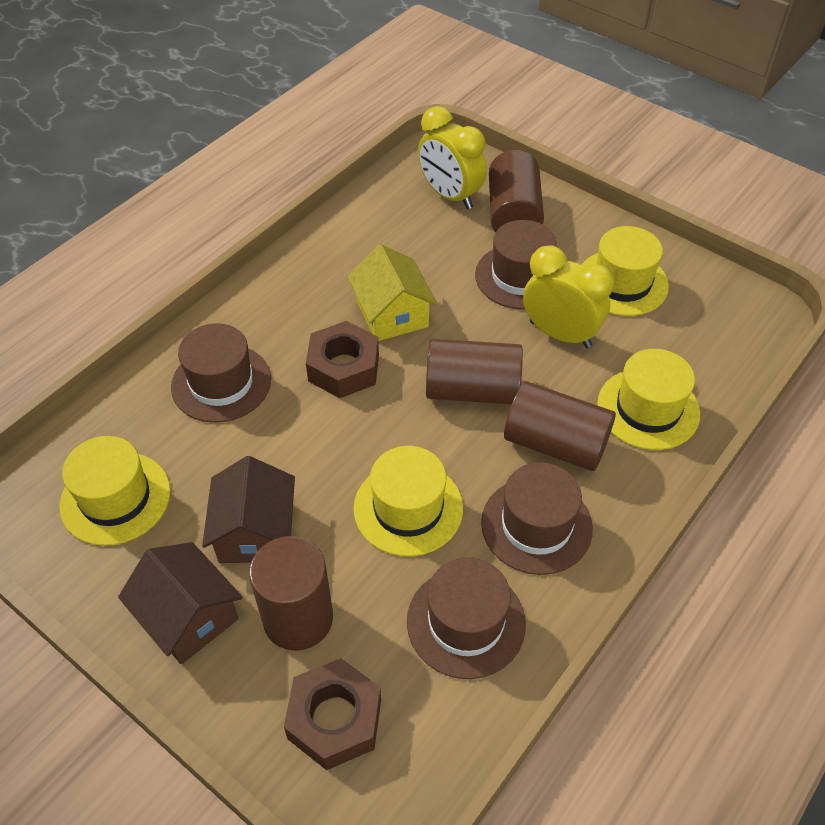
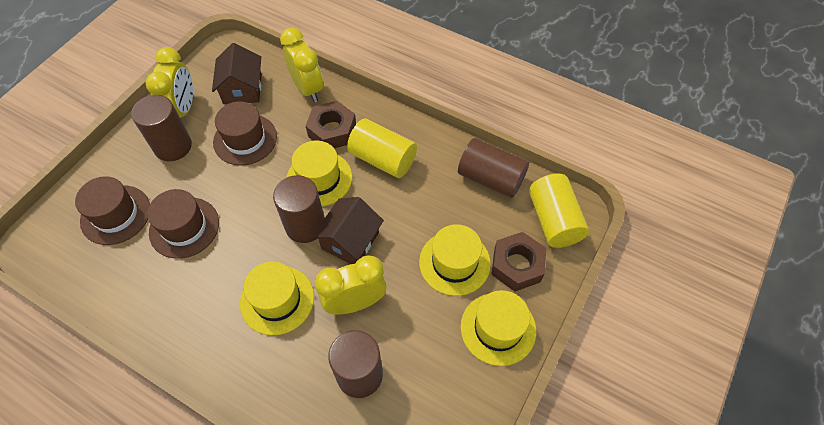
brown hat: [171,323,271,423] [407,557,526,679] [475,220,556,309] [481,462,593,575] = 4 -> [75,176,150,245] [147,189,219,259] [213,102,277,166] = 3
yellow clock: [418,106,486,209] [523,246,614,348] = 2 -> [146,47,193,117] [280,27,323,102] [315,256,387,315] = 3
yellow cylinder: none = 0 -> [347,118,417,178] [529,173,589,248] = 2
yellow house: [348,244,437,341] = 1 -> none = 0

